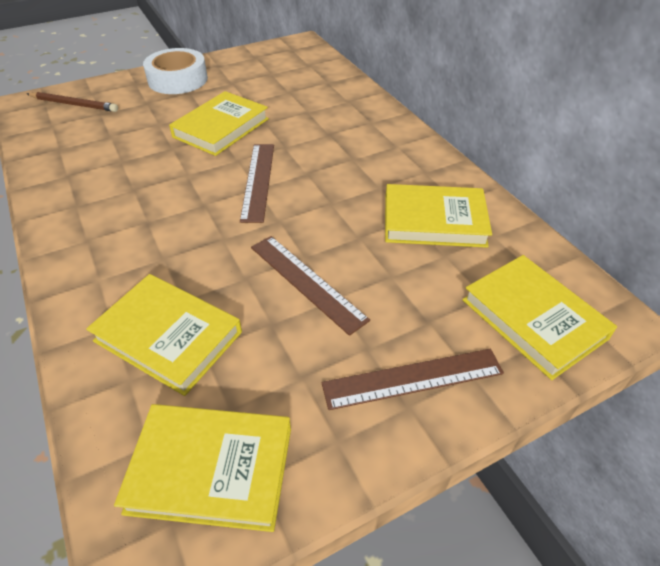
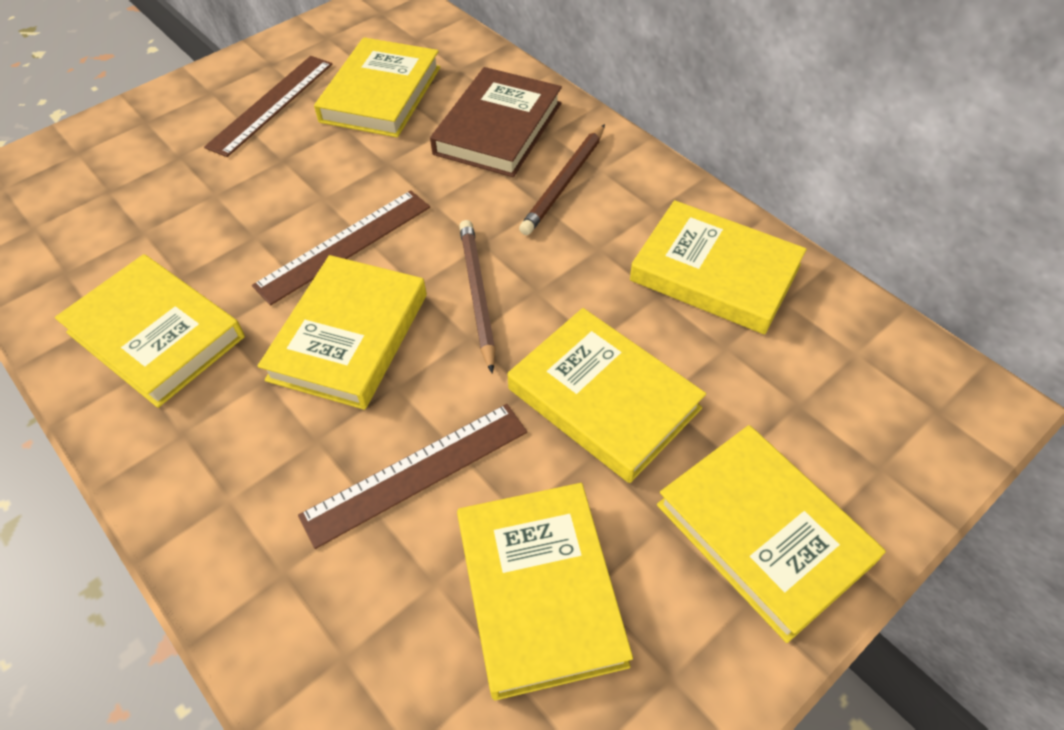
brown book: none = 0 -> [430,67,562,177] = 1
brown pencil: [27,92,118,112] = 1 -> [459,220,495,374] [519,124,605,235] = 2
white tape: [143,48,208,94] = 1 -> none = 0
yellow book: [86,274,242,396] [114,404,291,532] [169,91,269,156] [385,184,492,248] [462,255,617,380] = 5 -> [55,254,245,408] [258,255,427,410] [314,37,441,137] [457,483,633,701] [508,308,706,483] [630,200,807,334] [657,425,886,643] = 7

